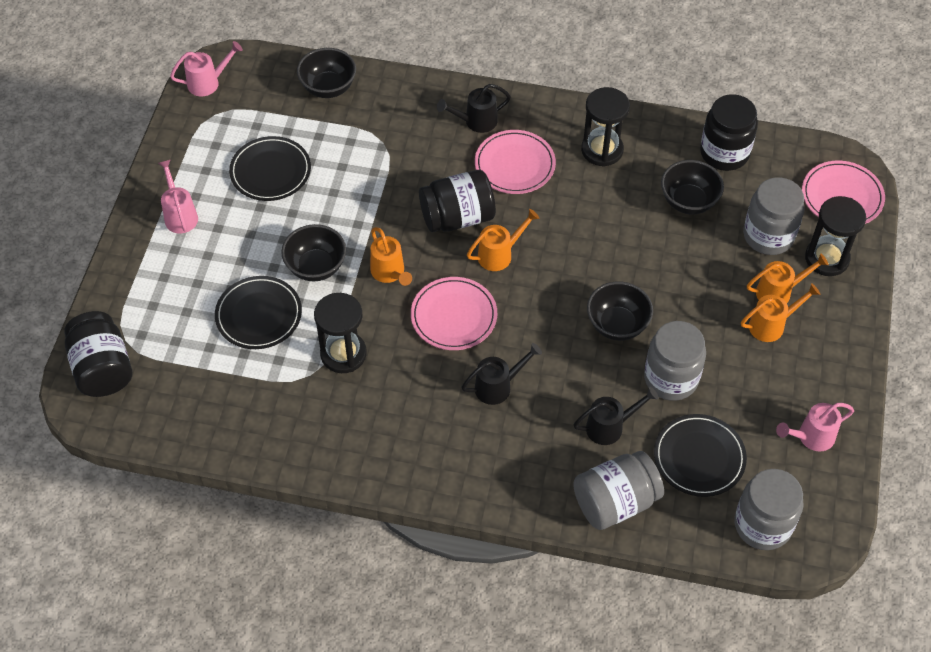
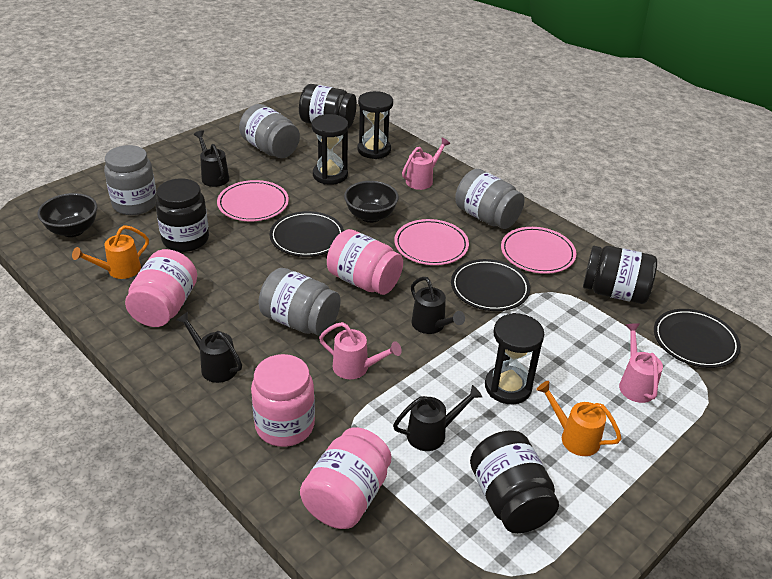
black bowl: [281,224,346,282] [297,48,356,98] [587,282,653,341] [661,160,724,214] = 4 -> [38,193,97,237] [344,181,399,223] = 2
black jar: [64,311,132,397] [419,170,496,232] [700,94,758,171] = 3 -> [155,178,209,252] [299,84,357,128] [470,431,559,533] [583,246,657,304] = 4
black watering can: [437,84,511,133] [462,343,542,405] [574,387,659,445] = 3 -> [176,312,242,383] [194,130,229,187] [393,385,482,451] [411,277,465,334] = 4
orange watering can: [370,227,412,286] [467,209,539,271] [741,283,820,342] [747,254,829,303] = 4 -> [72,225,149,279] [536,381,622,456] = 2
pink jar: none = 0 -> [125,249,197,327] [251,354,315,447] [300,427,391,529] [327,229,403,295] = 4

